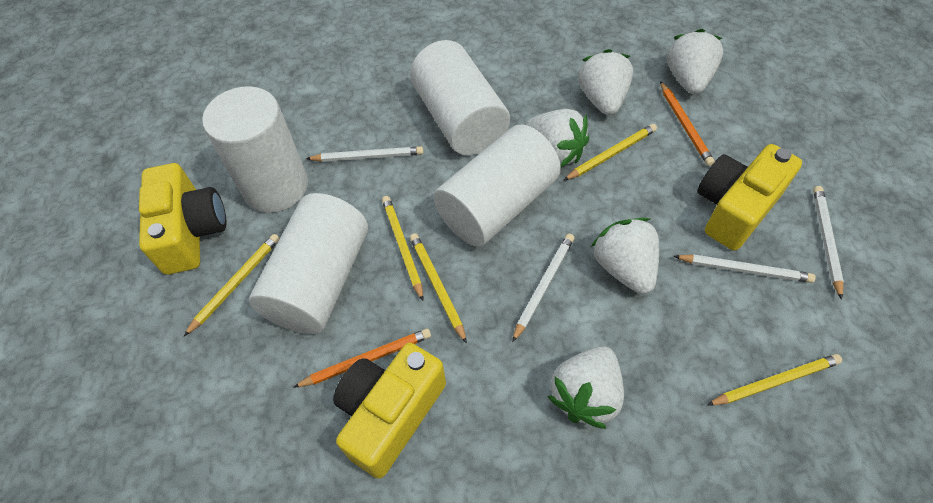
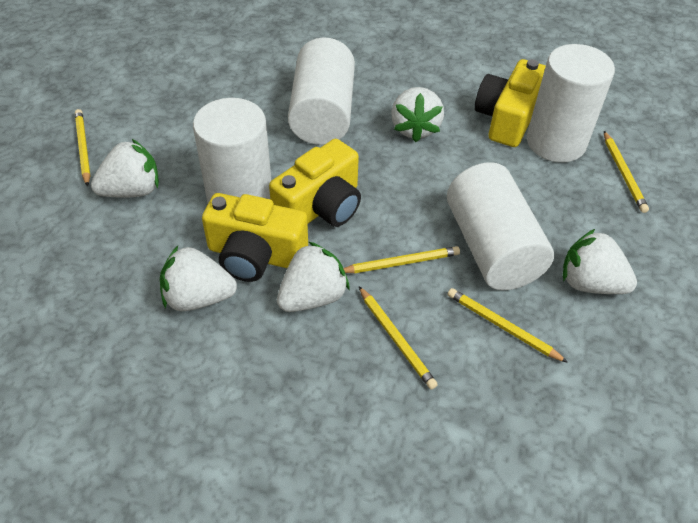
orange pencil: [293,328,431,388] [660,81,715,166] = 2 -> none = 0
white pencil: [306,146,423,162] [512,234,574,342] [674,254,816,283] [813,186,844,300] = 4 -> none = 0

